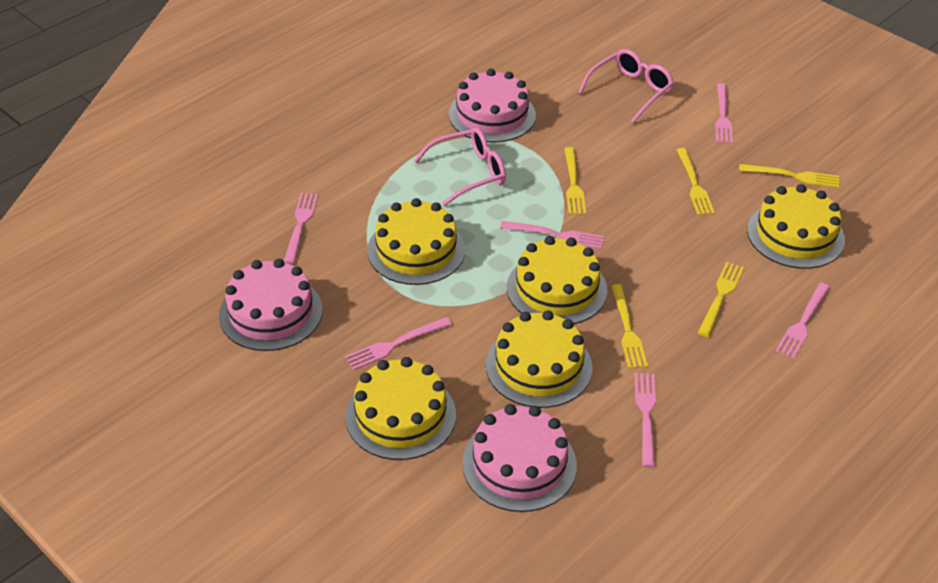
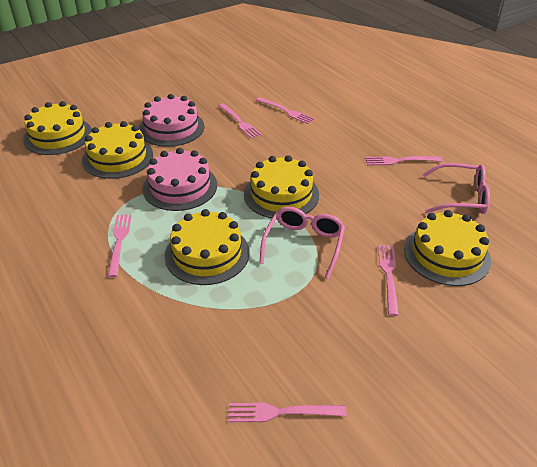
pink cake: [219,259,323,351] [449,69,536,143] [462,404,577,512] = 3 -> [139,94,205,147] [143,148,217,211] = 2
yellow fork: [564,147,586,215] [611,284,648,369] [677,148,715,215] [698,262,744,337] [739,164,839,188] = 5 -> none = 0

